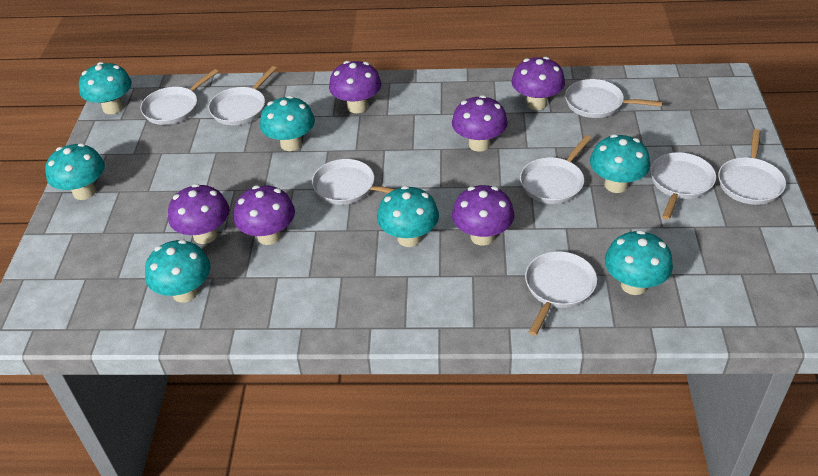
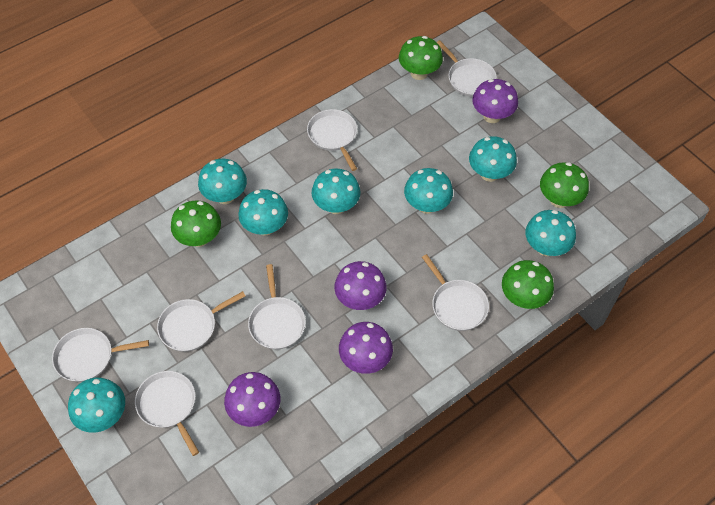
green mushroom: none = 0 -> [171,200,221,247] [399,36,443,80] [502,260,554,309] [540,162,589,208] = 4
purple mushroom: [168,184,229,244] [234,185,295,245] [329,61,381,113] [452,95,508,152] [452,185,514,246] [511,57,565,110] = 6 -> [224,372,280,427] [334,261,387,310] [339,322,393,374] [472,79,518,123] = 4
white pan: [140,69,219,125] [208,66,277,125] [312,159,395,205] [520,135,591,204] [525,251,597,336] [565,79,663,118] [650,152,716,220] [718,129,786,205] = 8 -> [52,328,149,382] [135,371,199,456] [157,291,245,352] [248,264,306,349] [307,109,357,171] [422,254,489,331] [437,40,497,97] = 7

